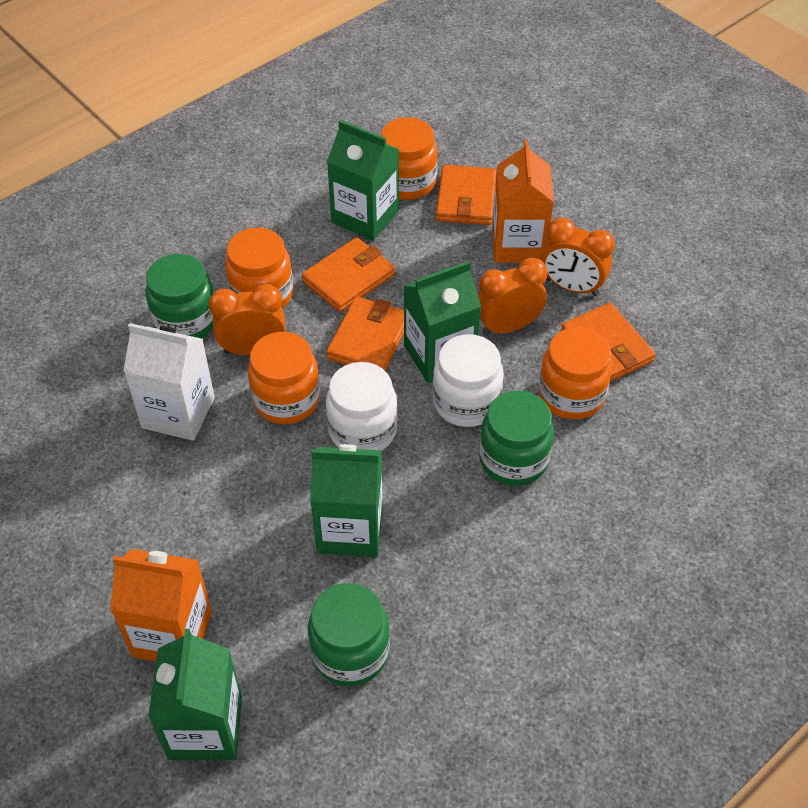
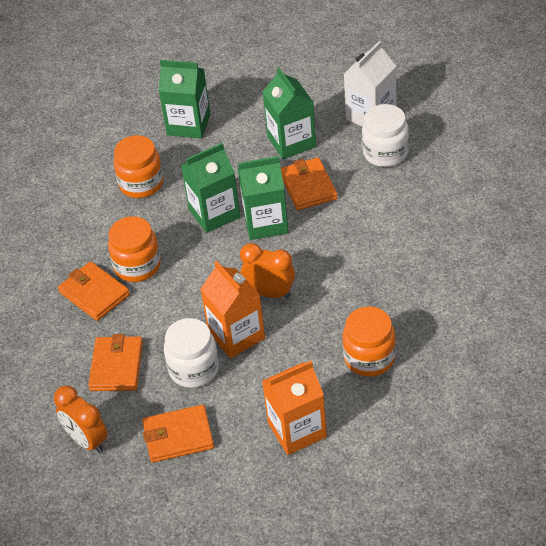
green jar: [146,254,214,338] [308,583,390,686] [479,391,554,486] = 3 -> none = 0
orange clock: [209,284,285,355] [478,258,547,336] [542,218,615,296] = 3 -> [54,386,108,453] [240,243,295,298] = 2
orange jar: [225,228,293,308] [248,332,320,424] [381,117,438,200] [539,327,612,420] = 4 -> [108,216,161,282] [114,135,163,198] [342,307,396,377] = 3

